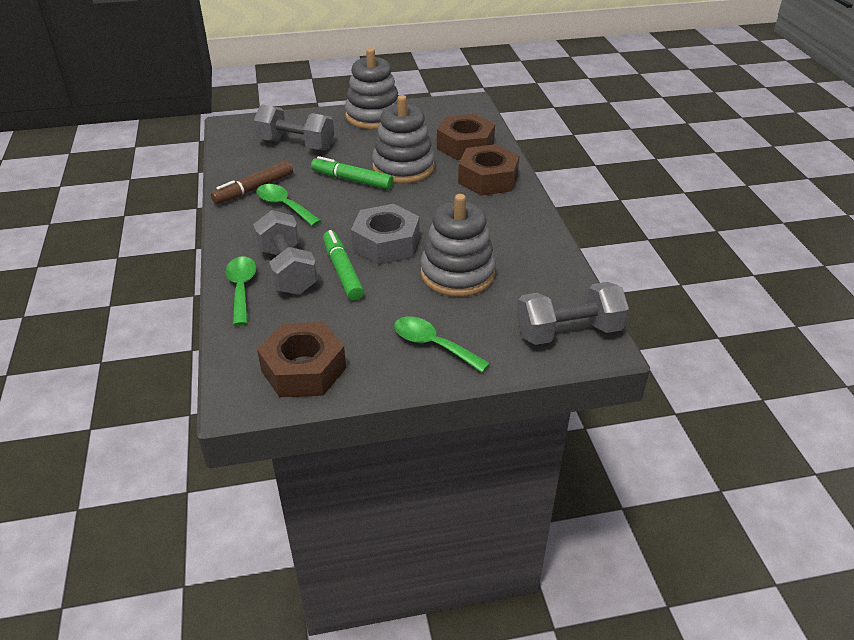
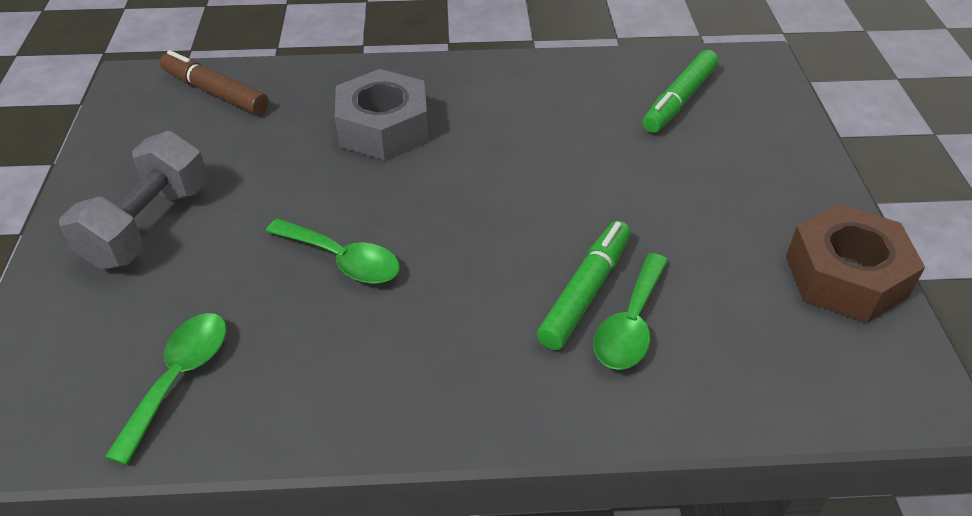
brown nut: [257,322,346,397] [437,114,495,160] [458,144,520,196] = 3 -> [786,204,925,323] = 1
grey dumbbell: [253,210,318,295] [254,105,334,150] [517,282,629,345] = 3 -> [59,131,208,270] = 1
grey stacking toy: [345,48,398,129] [372,95,435,184] [421,194,496,297] = 3 -> none = 0

